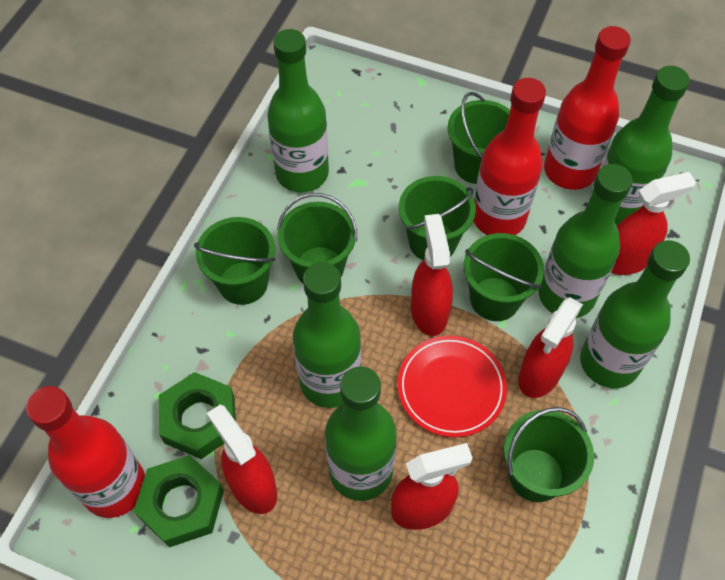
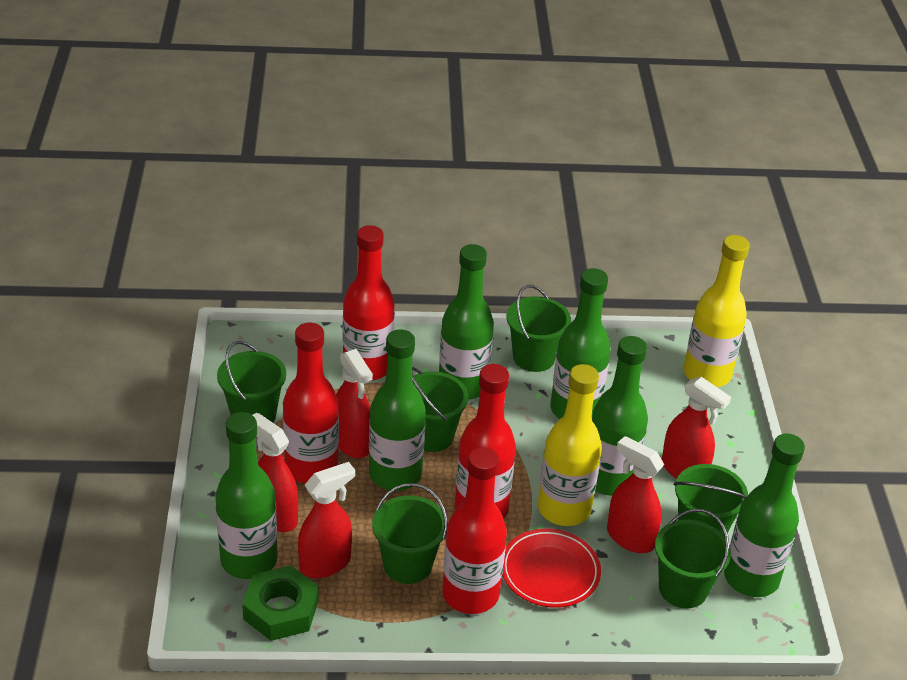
green nut: [134,455,224,548] [159,372,236,459] = 2 -> [242,565,319,641] = 1
red bottle: [26,386,145,518] [473,78,546,235] [544,26,631,190] = 3 -> [283,323,339,484] [343,225,395,381] [442,447,507,614] [455,364,516,519] = 4
yellow bottle: none = 0 -> [538,364,602,526] [684,235,750,387] = 2

